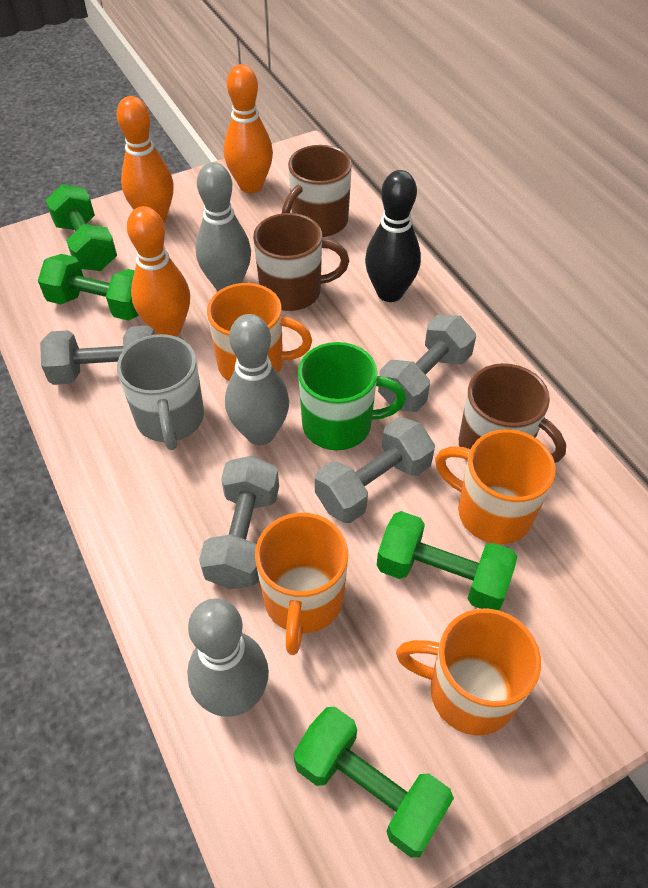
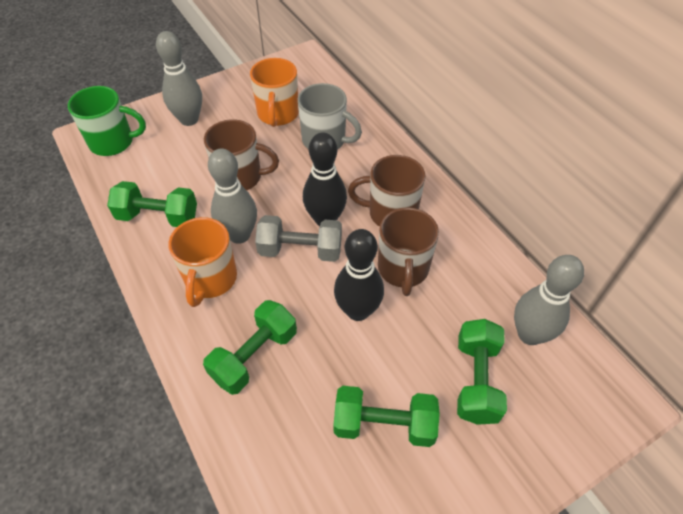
black bowling pin: [365,170,421,302] = 1 -> [303,132,347,226] [334,229,384,321] = 2
grey dumbbell: [40,326,155,385] [199,455,279,589] [315,417,435,523] [378,315,476,412] = 4 -> [255,215,342,262] = 1
orange bowling pin: [117,96,174,223] [127,206,190,337] [224,64,273,193] = 3 -> none = 0
orange mug: [207,283,312,381] [255,513,348,655] [396,608,541,736] [435,429,556,544] = 4 -> [168,217,237,307] [250,58,299,127] = 2

